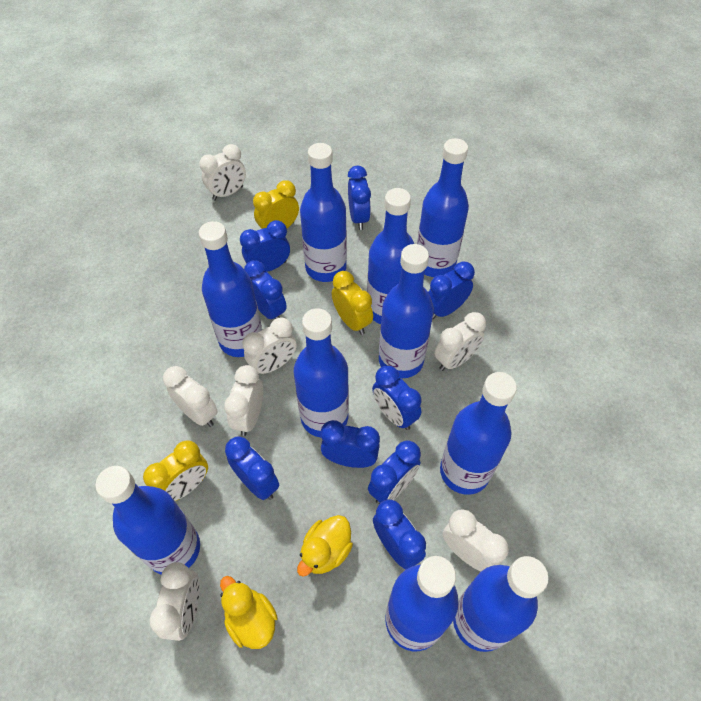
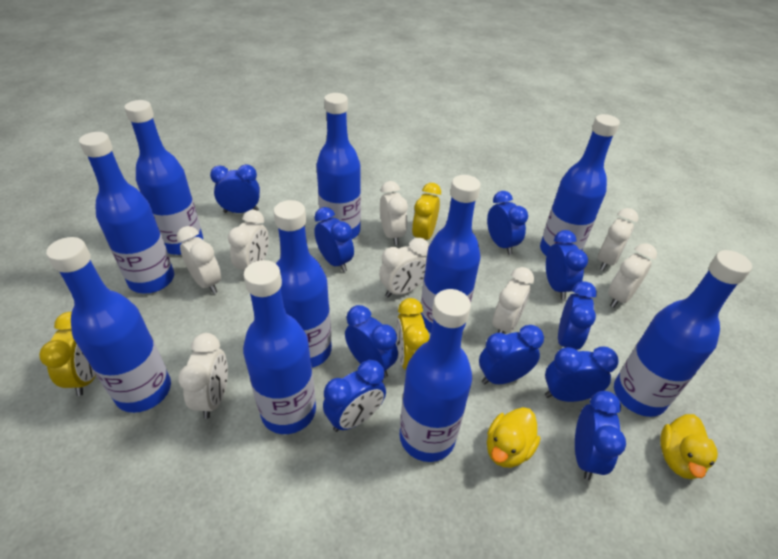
blue clock: [225,436,279,500] [240,220,290,272] [244,260,287,319] [321,420,380,468] [348,166,371,230] [368,440,421,504] [372,365,422,430] [373,499,426,570] [428,261,475,319] = 9 -> [210,164,260,213] [314,207,354,272] [323,360,386,432] [345,305,398,378] [479,325,544,384] [487,191,528,255] [545,347,619,402] [546,230,588,300] [558,281,597,350] [575,391,626,480] = 10
white clock: [149,562,200,641] [163,366,218,427] [199,144,246,200] [224,365,263,436] [242,317,297,374] [435,312,486,371] [443,509,509,571] = 7 -> [177,226,221,294] [178,333,228,419] [228,210,269,278] [379,238,429,298] [380,181,408,245] [492,267,534,333] [598,208,638,271] [608,243,657,308] = 8

